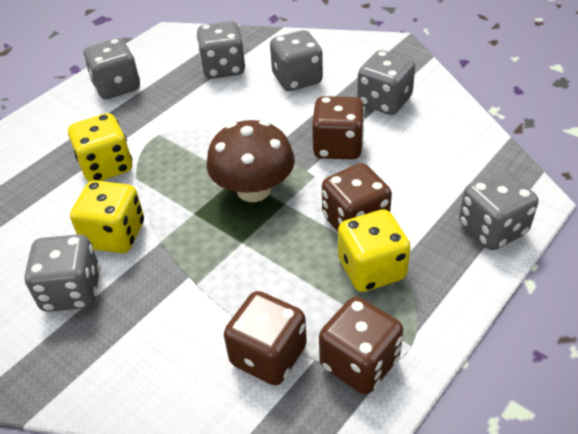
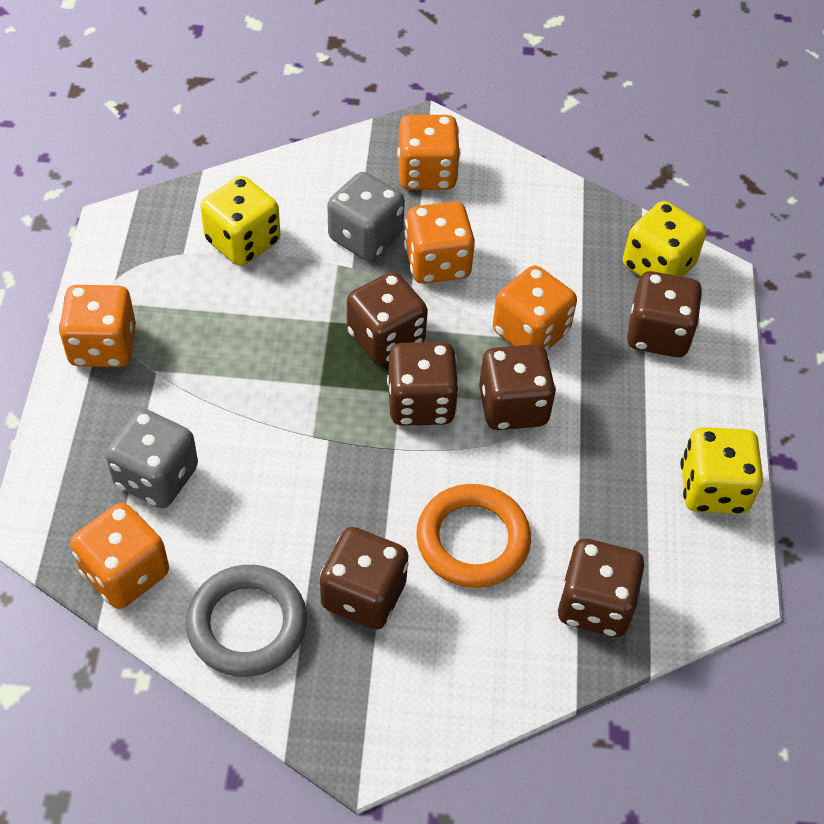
brown dice: [224,291,307,386] [312,96,365,160] [319,297,403,394] [322,163,392,232] = 4 -> [320,527,409,630] [347,272,428,365] [387,342,459,426] [479,344,556,430] [557,539,644,637] [627,271,703,357] = 6
brown mushroom: [207,120,295,202] = 1 -> none = 0
grey dice: [24,234,100,312] [83,38,140,99] [196,21,245,79] [270,30,323,91] [357,50,415,115] [459,169,538,250] = 6 -> [106,409,198,508] [327,172,405,261] = 2
grey ring: none = 0 -> [186,565,307,677] = 1
orange dice: none = 0 -> [58,285,136,367] [70,503,169,609] [397,115,460,190] [404,201,475,284] [493,265,577,352] = 5
orange ring: none = 0 -> [416,484,531,588] = 1

